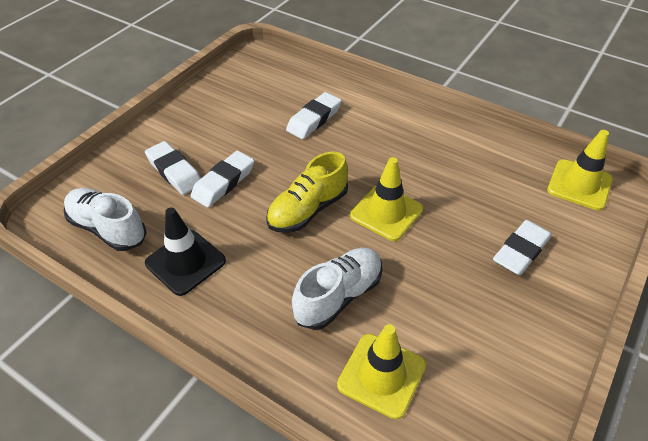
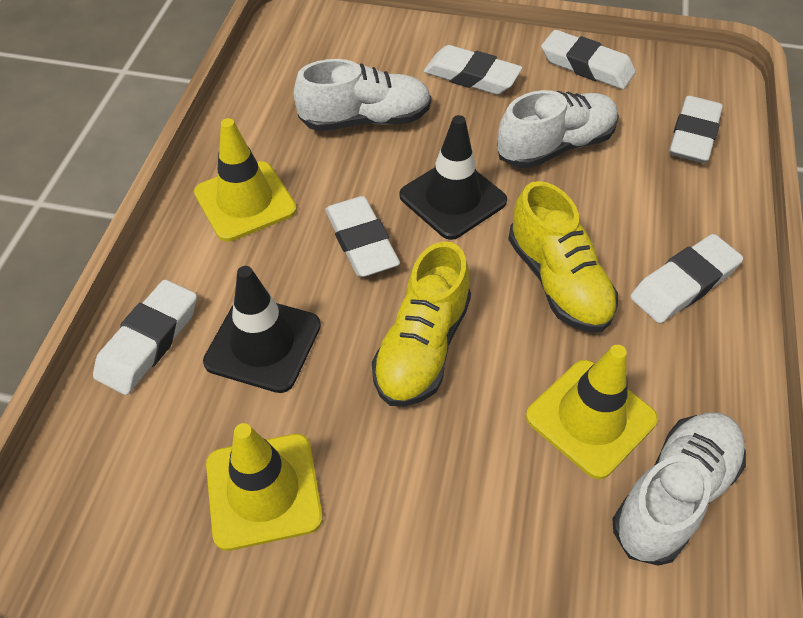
black traffic cone: [145,207,226,296] = 1 -> [203,266,321,393] [400,115,507,240] = 2
white eraser: [145,141,201,195] [191,151,254,208] [286,92,342,139] [493,220,552,275] = 4 -> [93,280,197,395] [325,196,400,277] [424,45,523,95] [541,30,636,90] [630,234,743,323] [669,96,723,163] = 6
white shoe: [64,188,147,251] [292,248,382,330] = 2 -> [294,59,432,131] [497,90,619,169] [612,412,746,566] = 3
yellow shoe: [266,151,348,233] = 1 -> [372,241,471,407] [508,181,618,332] = 2

